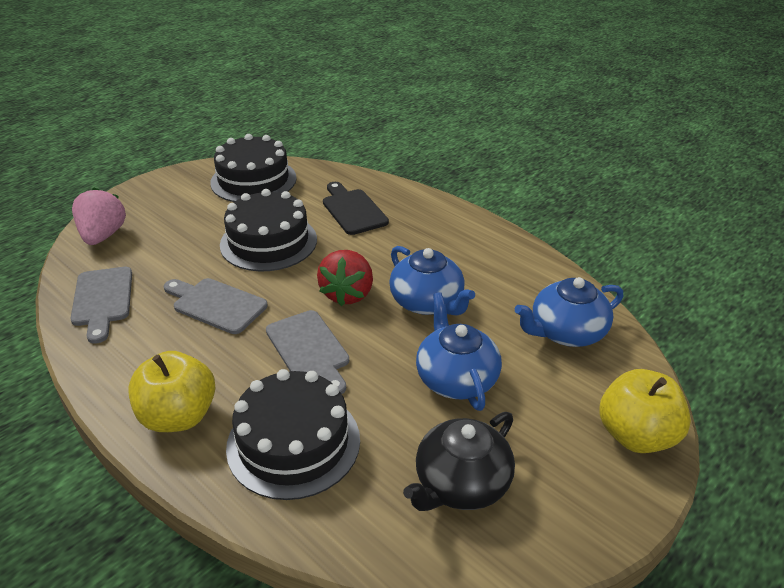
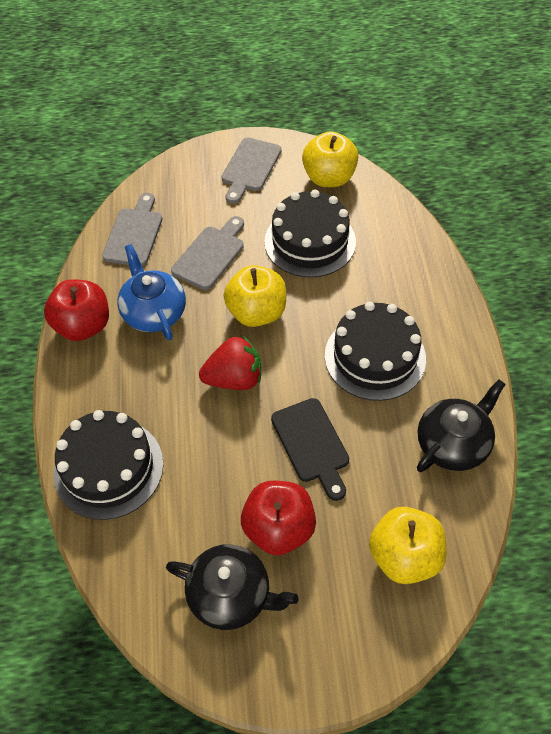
black teapot: [403,412,515,511] = 1 -> [166,544,299,630] [417,379,506,472] = 2
blue teapot: [389,246,475,315] [416,292,502,411] [515,277,623,347] = 3 -> [118,244,186,340] = 1
pink strawberry: [72,188,126,245] = 1 -> none = 0
red apple: none = 0 -> [44,279,109,341] [241,481,316,555] = 2
yellow apple: [128,351,215,432] [599,369,691,453] = 2 -> [224,265,286,327] [302,131,358,187] [369,507,447,584] = 3

